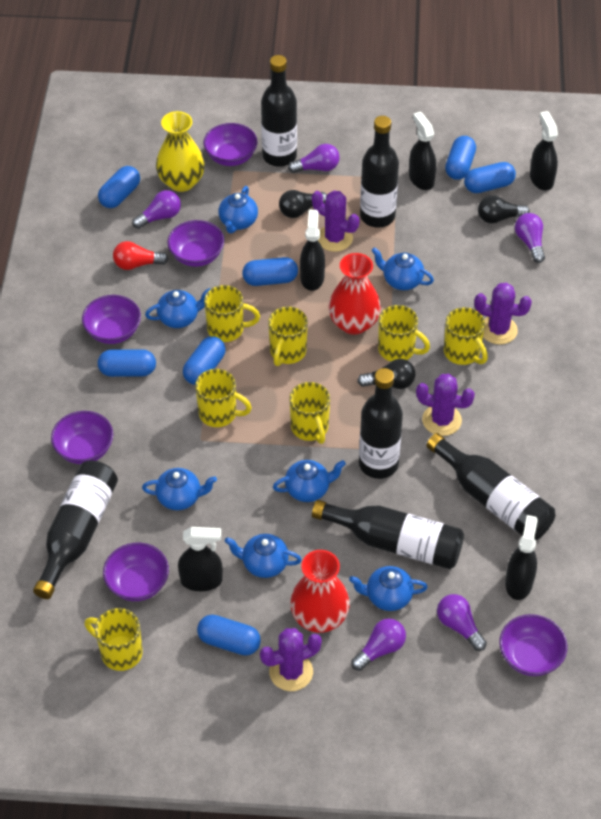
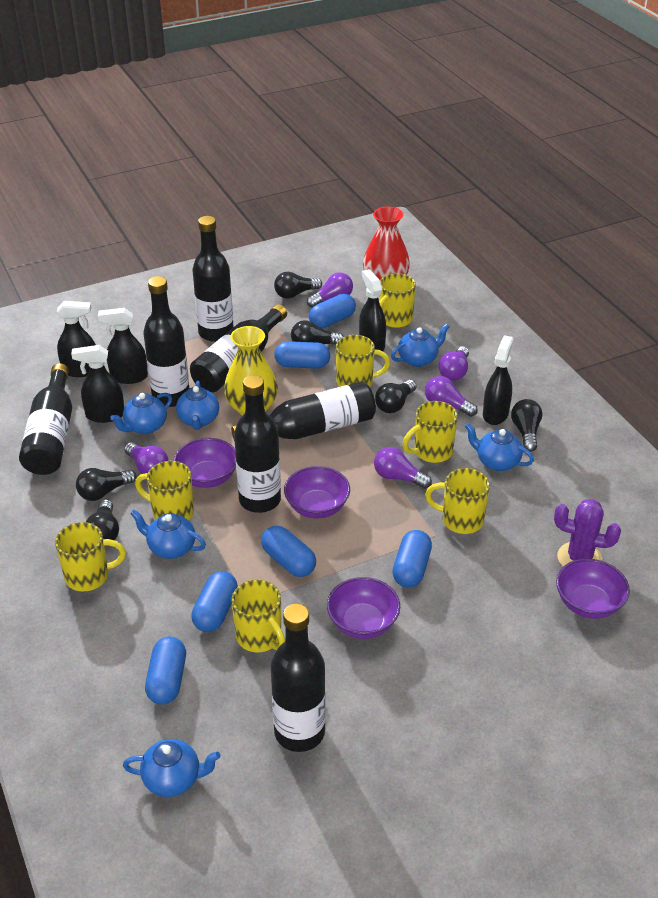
black bottle: [33,460,118,599] [261,55,297,167] [312,500,464,569] [359,368,403,479] [360,116,399,228] [426,433,555,540] = 6 -> [19,363,72,475] [143,276,190,407] [190,304,287,393] [192,216,234,342] [231,381,376,441] [234,375,281,513] [271,603,326,752] = 7
black light bulb: [279,190,327,218] [357,359,415,389] [478,195,530,224] = 3 -> [76,468,137,501] [86,499,119,546] [274,272,322,299] [291,320,344,345] [375,380,416,413] [511,399,542,452] = 6
blue capsule: [98,166,140,208] [98,349,156,377] [183,336,226,385] [197,615,261,656] [242,257,298,286] [445,136,476,180] [464,162,516,193] = 7 -> [145,636,186,705] [191,571,238,632] [261,526,316,577] [274,341,330,369] [309,294,356,329] [392,530,432,588] = 6
blue teapot: [142,468,217,510] [145,288,210,328] [218,186,258,233] [225,534,302,578] [273,460,346,502] [349,566,428,611] [371,247,434,290] = 7 -> [110,393,172,434] [123,739,220,797] [130,510,206,559] [176,381,219,430] [391,323,450,367] [465,423,534,471] = 6
purple bowl: [51,411,113,464] [82,295,141,344] [103,543,169,601] [167,220,224,267] [203,123,257,166] [499,614,567,676] = 6 -> [174,438,236,488] [284,466,350,518] [327,577,400,639] [556,558,630,619] = 4
purple cactus: [260,628,322,691] [312,190,359,252] [416,374,475,436] [474,283,532,345] = 4 -> [554,499,621,567] = 1
red light bulb: [113,241,168,270] = 1 -> none = 0
red vase: [290,550,350,633] [328,253,381,335] = 2 -> [363,207,410,280] = 1

